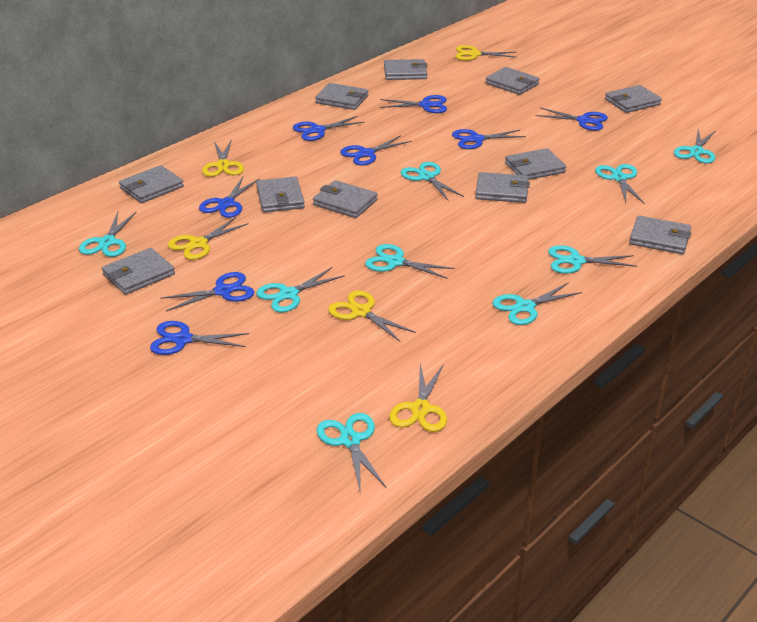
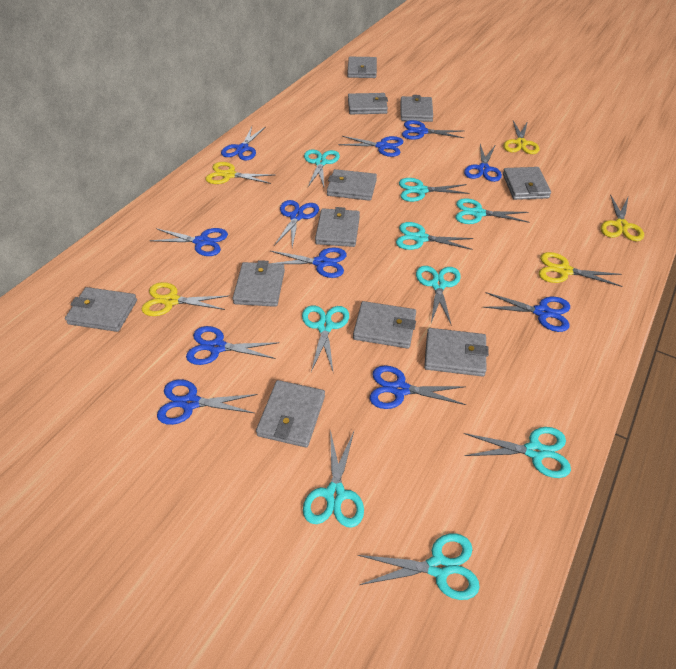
blue scissors: [150,321,249,355] [160,272,254,311] [199,177,260,218] [293,116,365,141] [340,135,412,166] [380,95,447,113] [452,129,526,149] [536,108,608,131] = 8 -> [149,228,228,256] [157,380,258,425] [186,326,279,365] [221,126,265,161] [271,247,347,278] [274,200,319,247] [339,136,404,157] [370,365,466,409] [402,120,464,140] [464,144,502,182] [483,292,570,332] = 11

